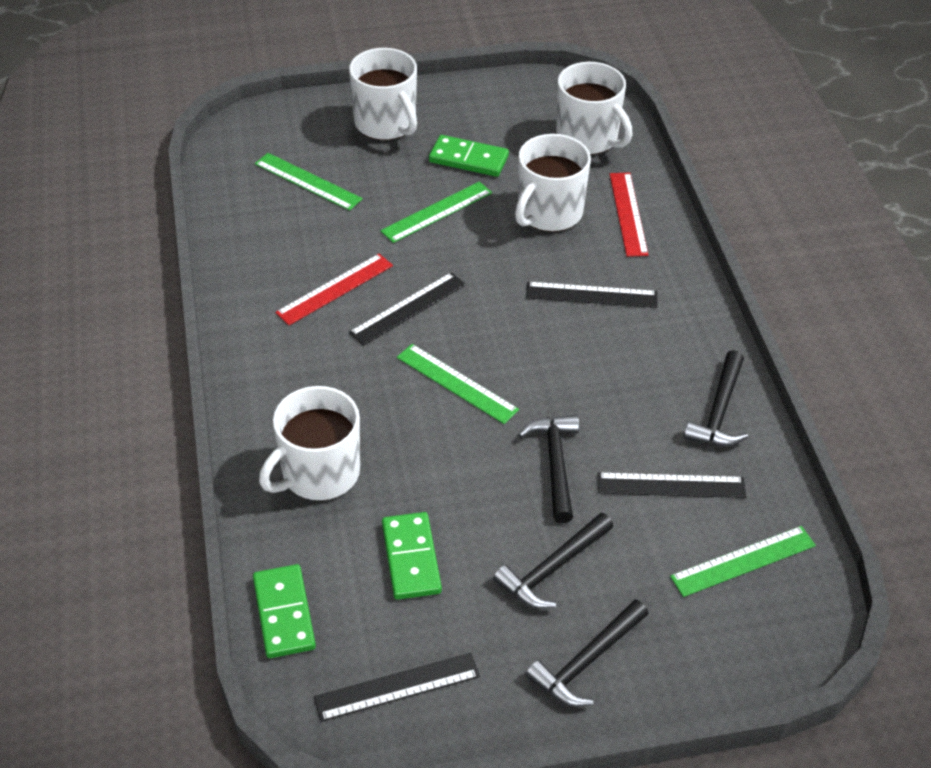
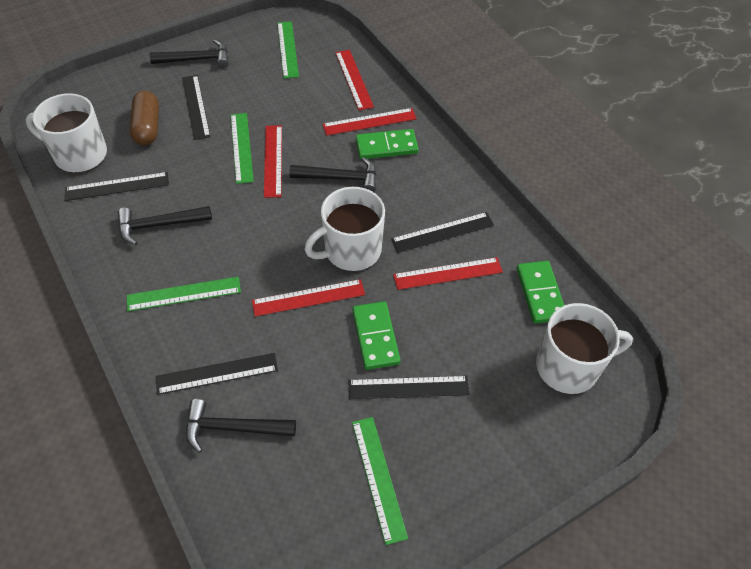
black ruler: [314,653,480,722] [349,272,466,346] [526,282,657,308] [597,472,746,498] = 4 -> [65,172,169,201] [156,353,278,395] [182,75,211,140] [348,376,470,399] [391,212,494,253] = 5
brown capsule: none = 0 -> [130,91,159,145] = 1
red ruler: [275,254,393,325] [610,172,649,257] = 2 -> [252,279,365,317] [264,125,282,198] [322,108,417,136] [335,50,374,110] [393,257,503,290] = 5
white mug: [259,386,360,500] [349,48,417,140] [515,134,591,232] [556,62,633,155] = 4 -> [26,93,107,173] [304,187,385,271] [536,303,633,394] = 3

